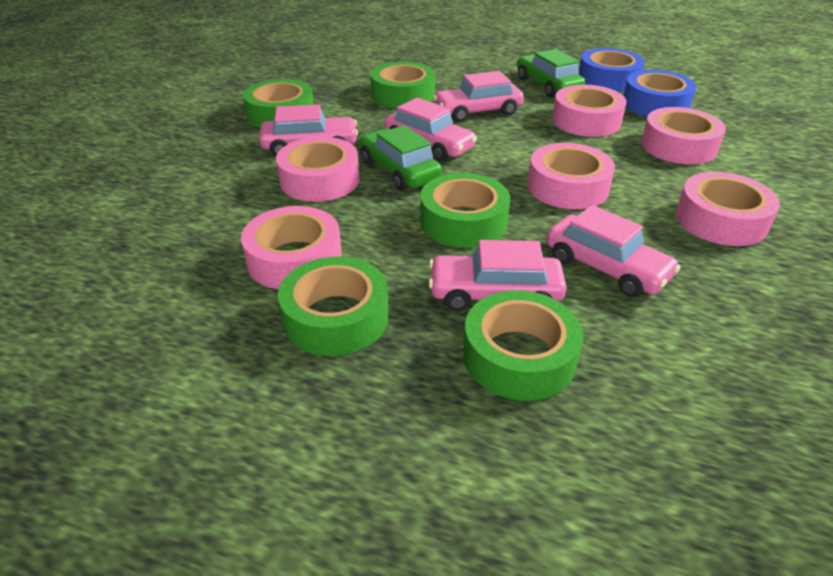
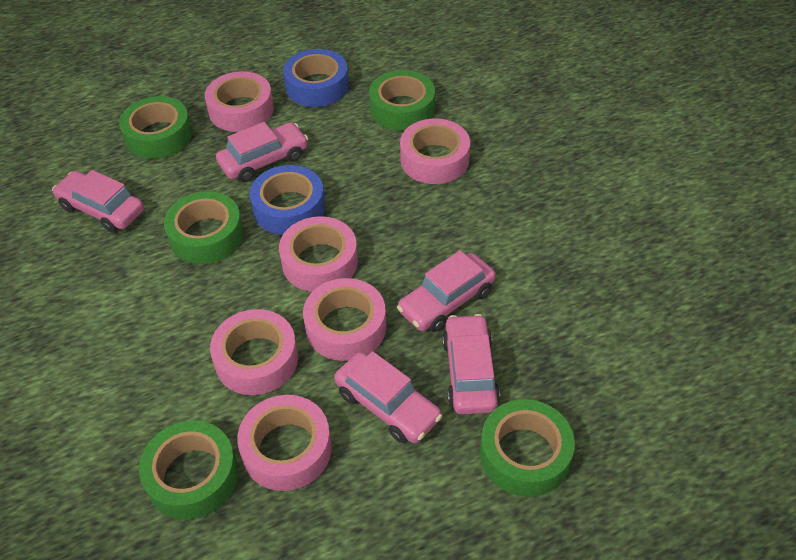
green car: [359,125,442,191] [517,49,585,98] = 2 -> none = 0

